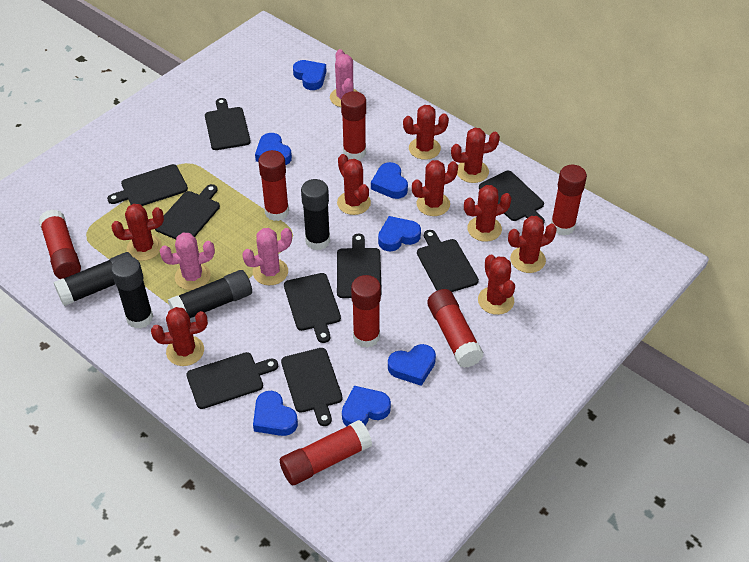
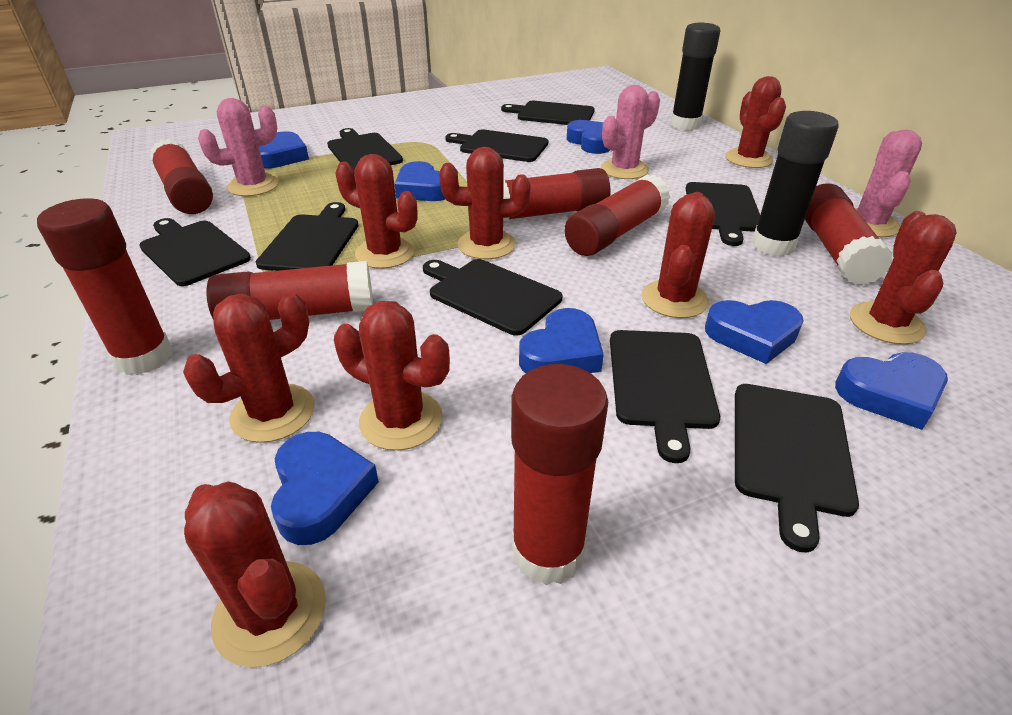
black glue stick: [53,252,132,306] [111,256,153,329] [168,270,252,318] [301,179,330,250] = 4 -> [670,23,720,130] [751,111,839,256] = 2
red cactus: [112,204,164,261] [151,307,208,366] [337,154,371,215] [403,105,449,160] [412,160,458,216] [451,127,500,183] [464,185,512,242] [478,255,515,315] [508,216,557,273] = 9 -> [183,292,315,443] [184,482,326,667] [334,301,450,450] [336,154,418,269] [439,147,531,259] [642,192,715,318] [725,76,786,168] [850,211,957,344] = 8

